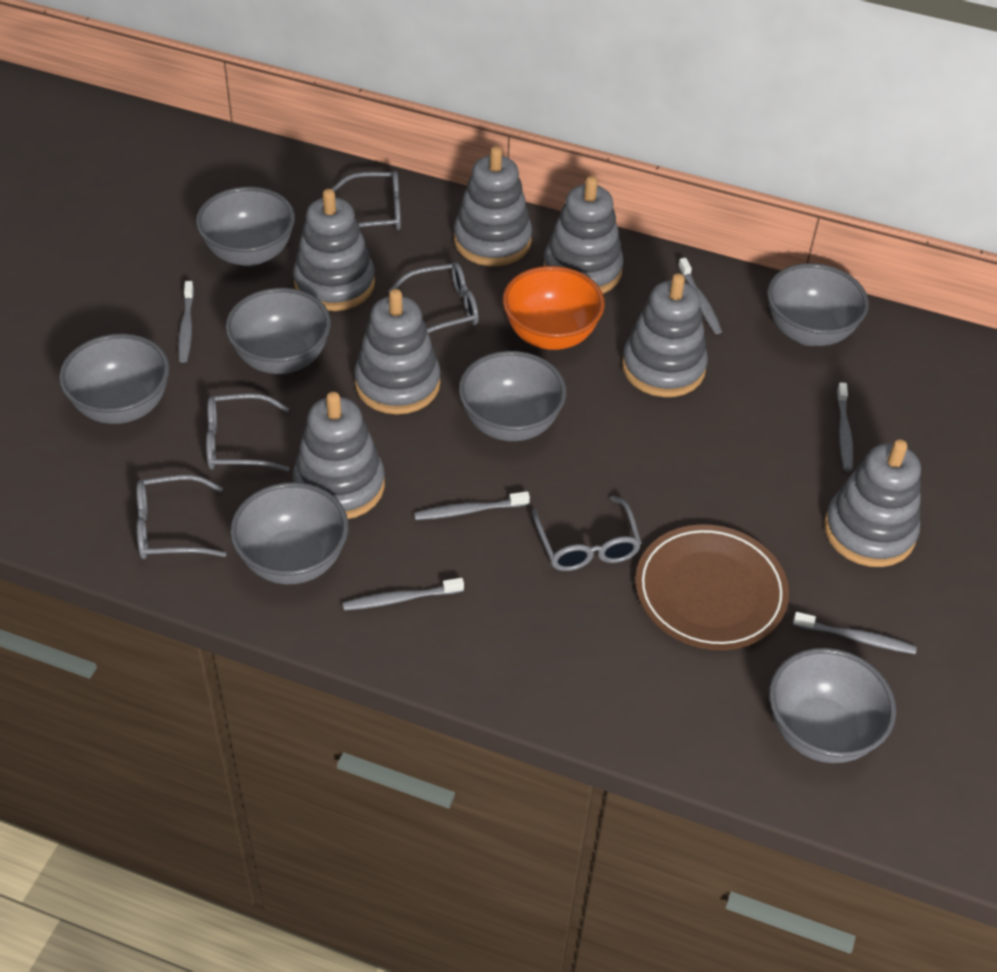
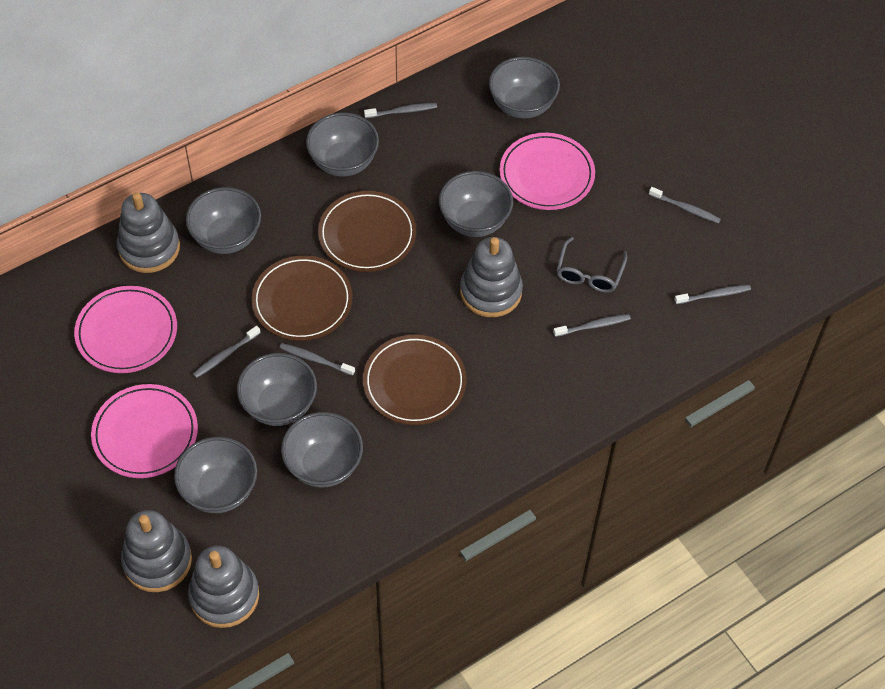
brown plate: [635,524,789,650] = 1 -> [251,255,352,341] [318,191,416,272] [363,335,466,425] = 3
grey glasses: [136,475,226,559] [206,393,290,472] [331,171,401,230] [388,262,479,333] [532,496,642,571] = 5 -> [557,237,627,293] = 1
grey stacking toy: [293,189,375,311] [293,392,385,519] [354,289,441,415] [454,146,532,266] [543,176,624,294] [622,273,708,397] [824,439,921,567] = 7 -> [117,192,180,273] [121,510,192,592] [188,546,259,628] [460,237,523,317] = 4
orange bowl: [503,266,605,350] = 1 -> none = 0
pink plate: none = 0 -> [74,286,177,373] [91,384,198,478] [500,133,595,210] = 3

